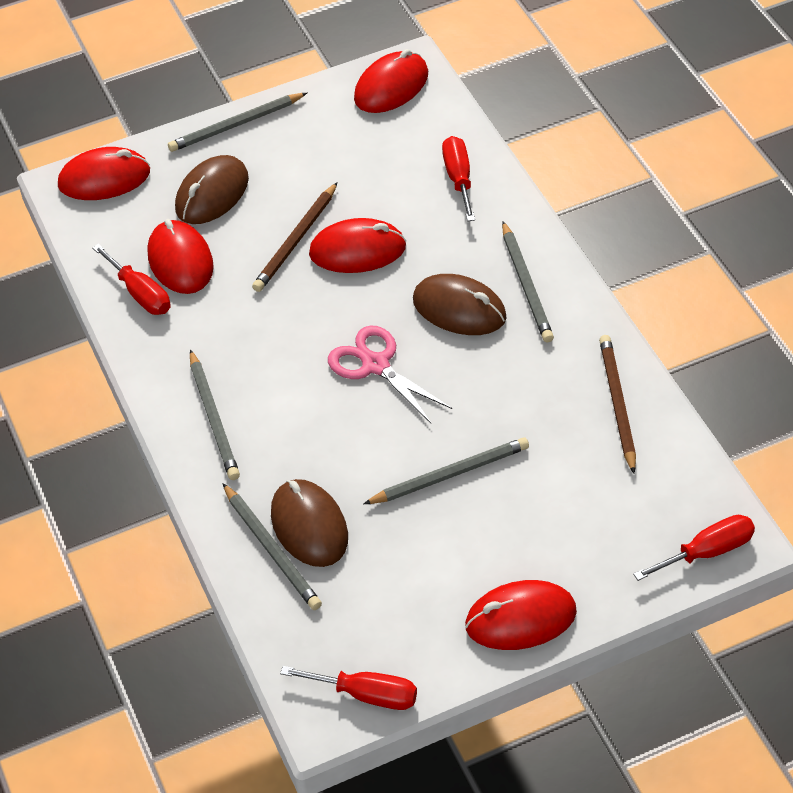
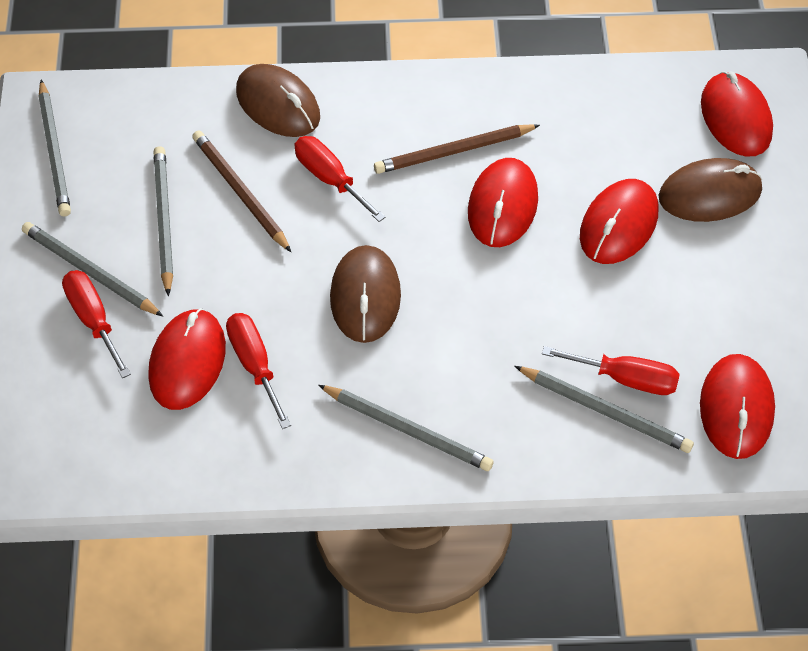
pink scissors: [328,326,452,423] = 1 -> none = 0

